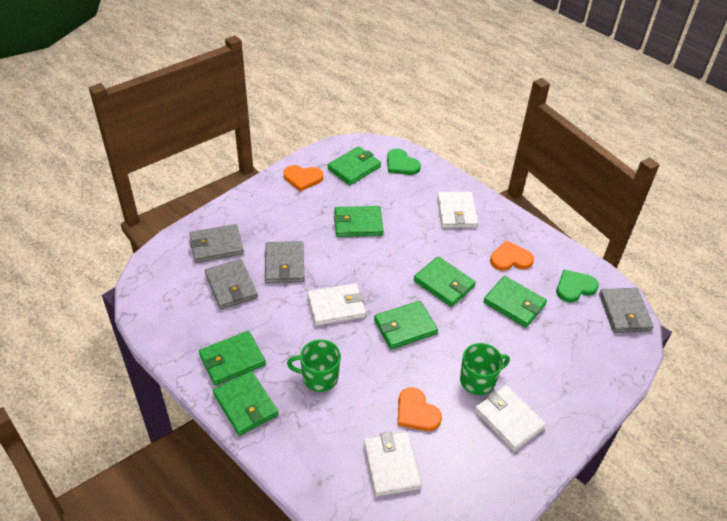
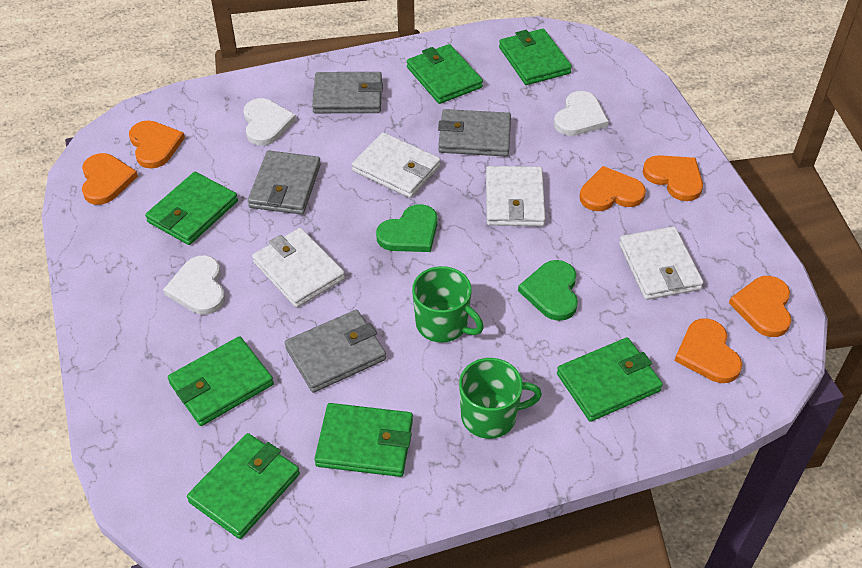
orange heart: [284,165,323,191] [398,387,442,431] [490,240,534,271] = 3 -> [82,153,138,205] [129,120,185,168] [580,166,646,211] [643,155,703,201] [674,318,742,383] [729,276,792,337] = 6
white heart: none = 0 -> [163,255,225,315] [243,98,296,146] [554,91,609,136] = 3

